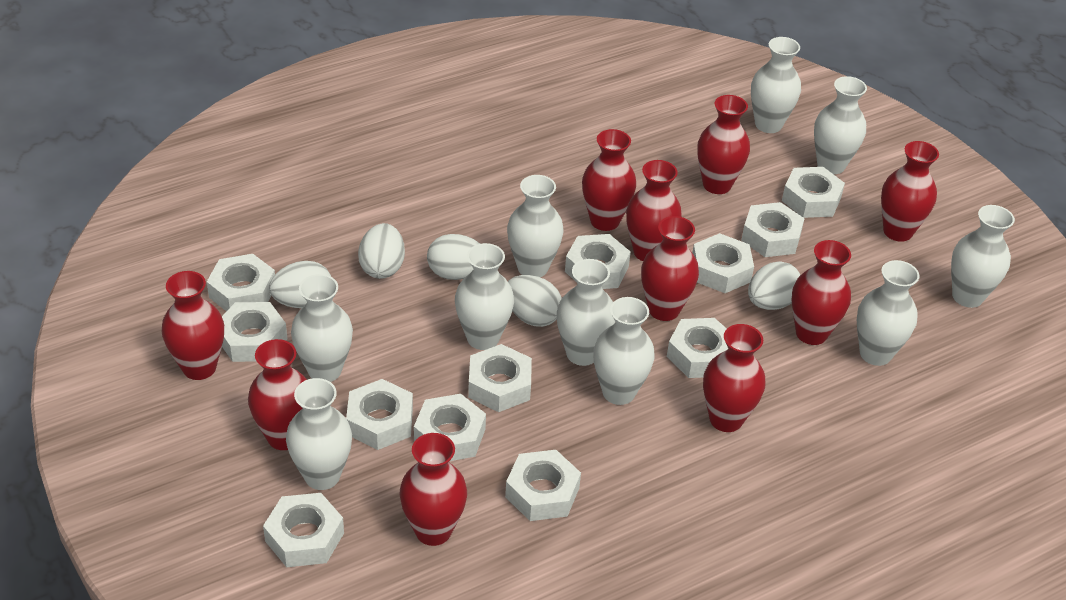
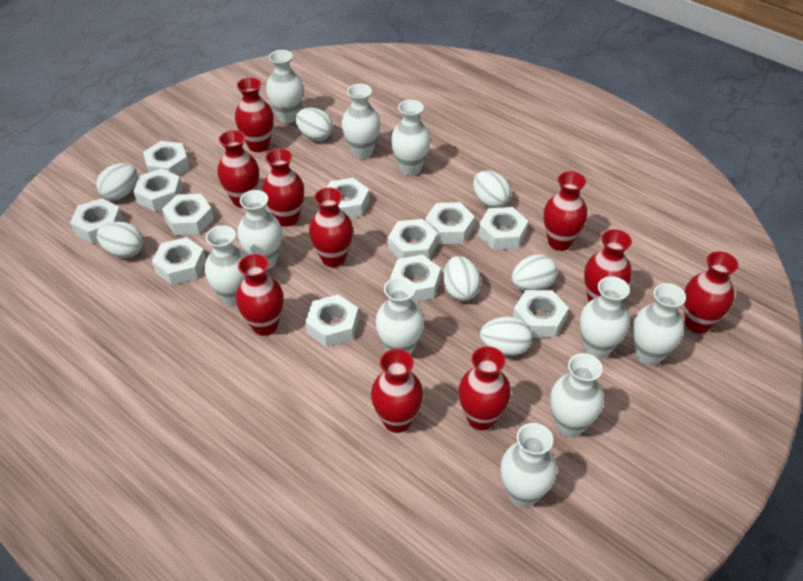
white egg: [269,261,331,308] [358,223,405,279] [427,234,480,280] [508,275,562,327] [748,261,800,310] = 5 -> [96,163,138,201] [97,222,143,258] [295,108,333,141] [443,256,481,301] [473,171,511,208] [480,317,532,356] [512,255,557,291] = 7

